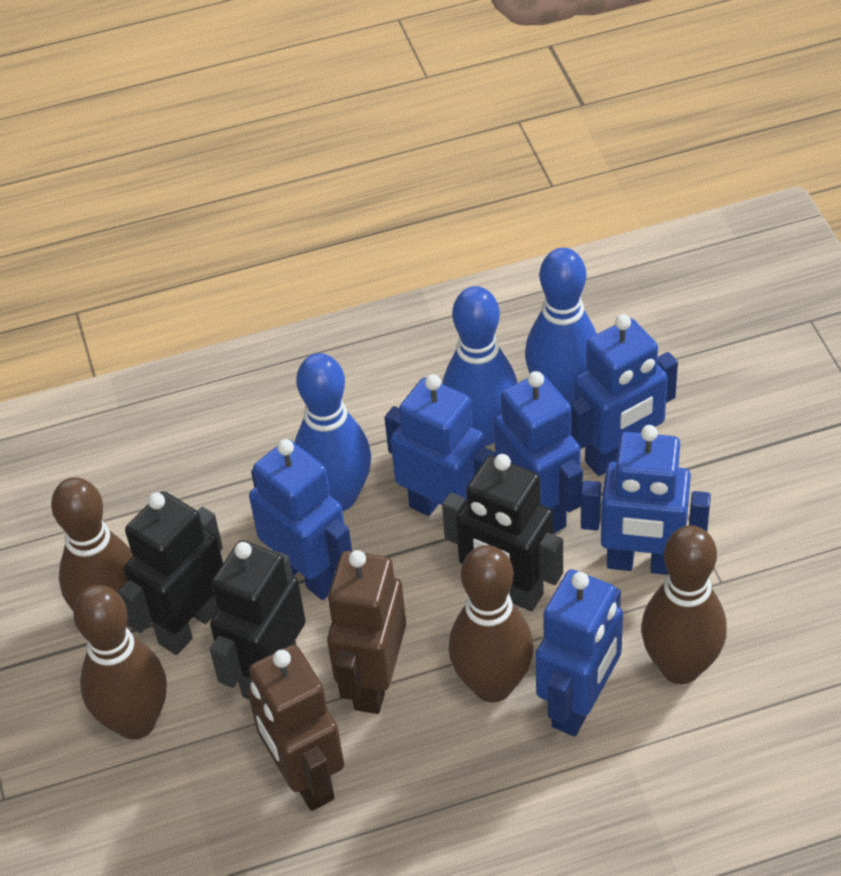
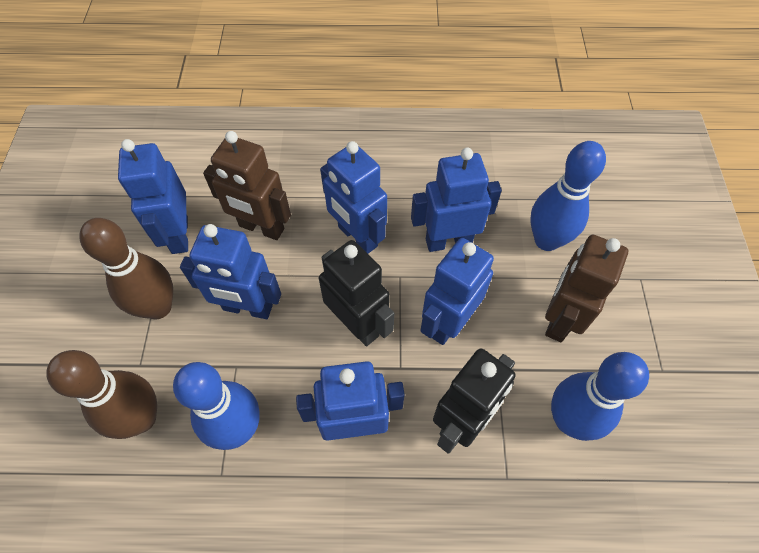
black robot: [118,491,223,655] [210,540,306,699] [442,454,563,611] = 3 -> [319,240,395,346] [433,348,516,454] = 2
brown bowling pin: [51,477,134,627] [73,585,167,740] [449,545,534,702] [641,525,727,684] = 4 -> [47,350,157,439] [79,218,173,319] = 2

